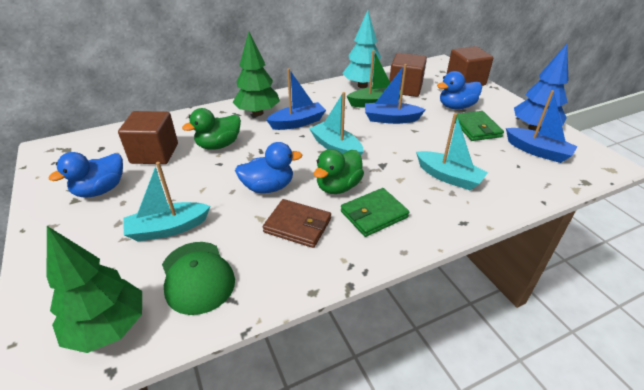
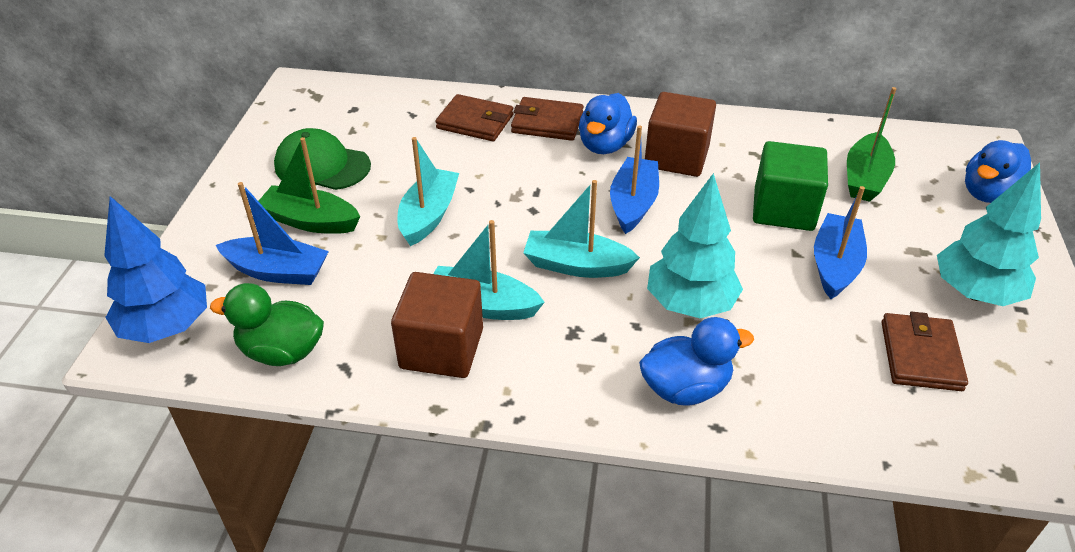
brown cube: [118,111,178,164] [389,53,427,97] [447,46,493,86] = 3 -> [391,272,483,378] [645,92,716,177] = 2
brown wallet: [263,199,331,248] = 1 -> [435,94,514,141] [511,97,583,141] [881,312,968,391] = 3
green boat: [346,50,401,108] = 1 -> [258,137,361,234] [847,87,897,202] = 2
green cube: none = 0 -> [753,141,828,231] = 1
green duck: [182,108,241,149] [314,149,364,194] = 2 -> [210,283,324,366] = 1
green tree: [47,226,142,353] [233,32,280,116] = 2 -> none = 0
green wallet: [341,188,409,237] [455,111,504,141] = 2 -> none = 0
turquoise tree: [342,10,381,88] = 1 -> [647,173,743,318] [937,162,1041,306] = 2

